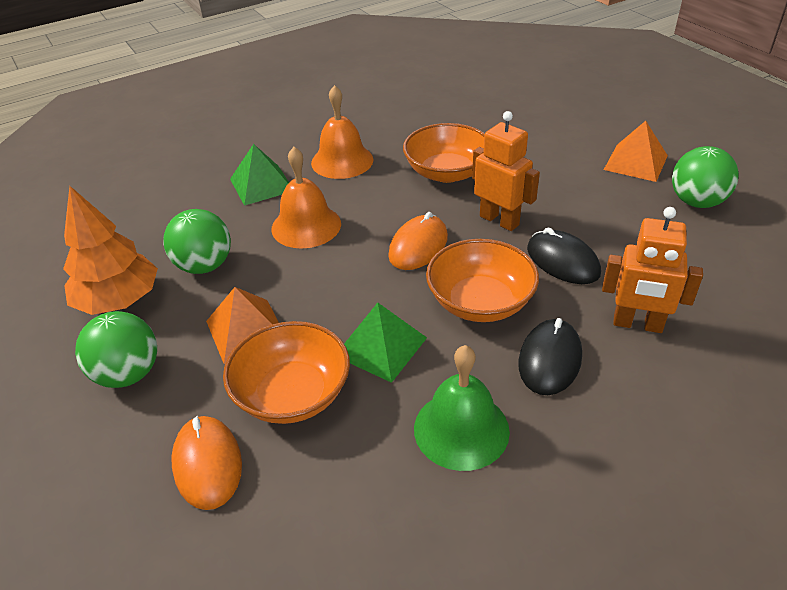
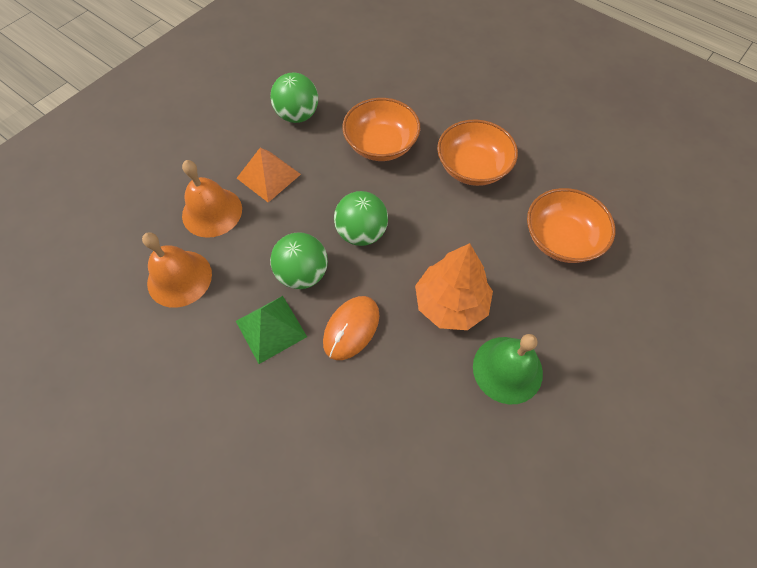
black mouse: [518,318,582,395] [527,227,601,284] = 2 -> none = 0
green pyramid: [230,144,289,206] [344,303,427,383] = 2 -> [236,296,307,364] = 1
orange mouse: [171,416,242,510] [388,212,448,270] = 2 -> [323,296,380,360] = 1
orange pyramid: [206,287,279,364] [604,121,668,182] = 2 -> [237,148,301,202] = 1
orange robot: [472,111,540,231] [602,207,703,333] = 2 -> none = 0

